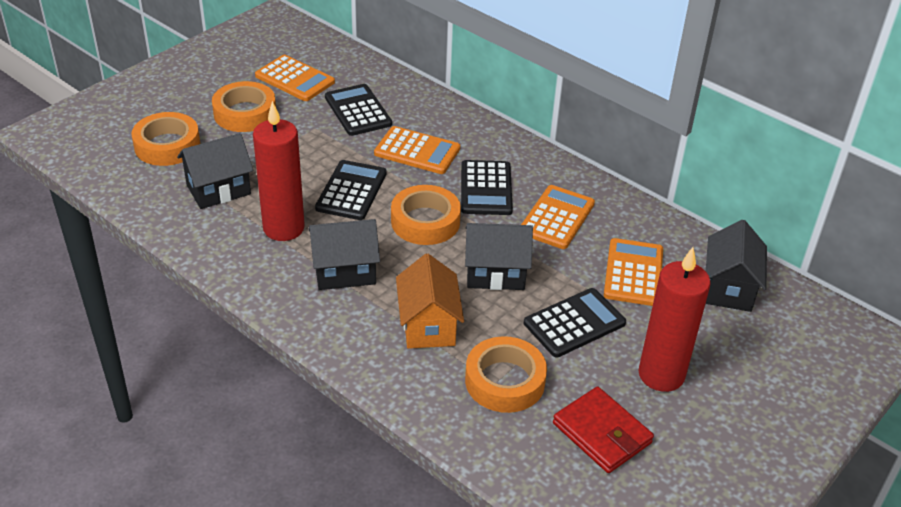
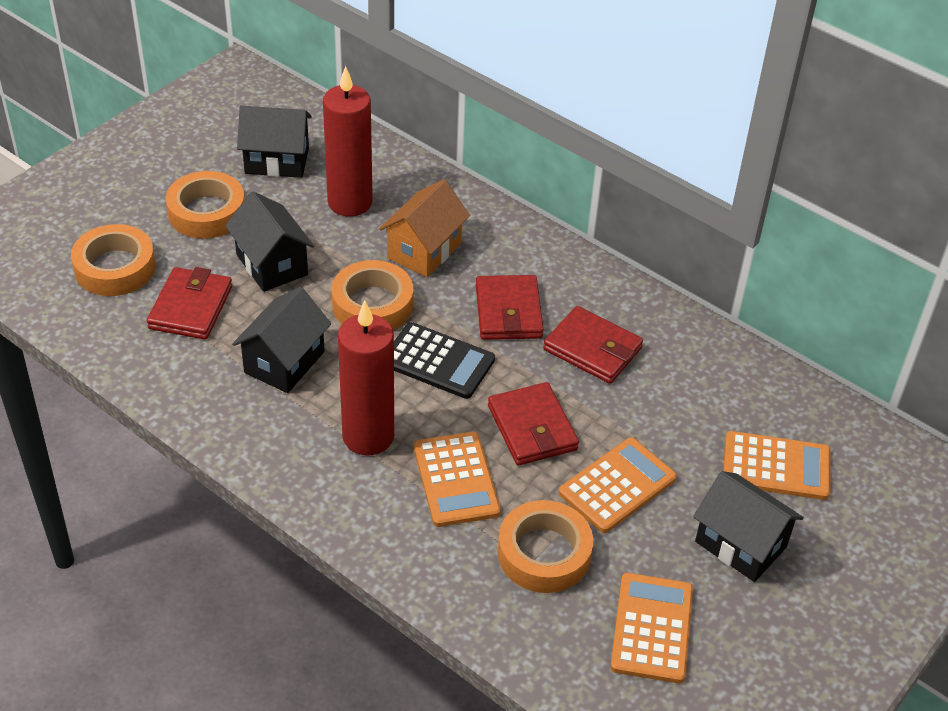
black calculator: [315,160,387,220] [325,84,392,136] [461,160,513,215] [524,288,626,358] = 4 -> [394,322,495,399] = 1
red wallet: [553,387,654,473] = 1 -> [147,267,232,340] [476,275,544,340] [488,382,579,466] [543,306,643,384] = 4

